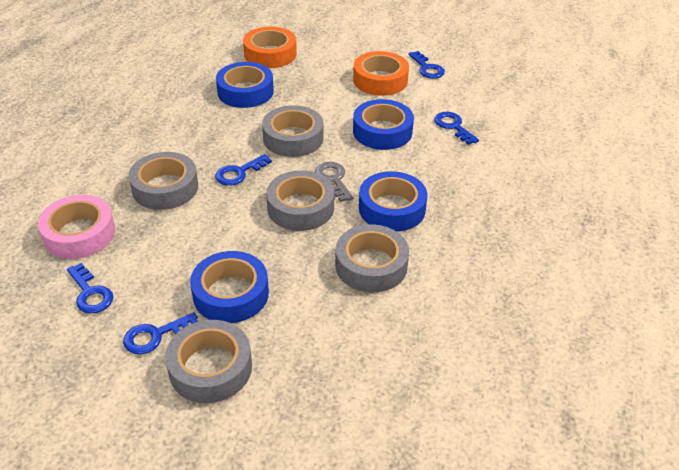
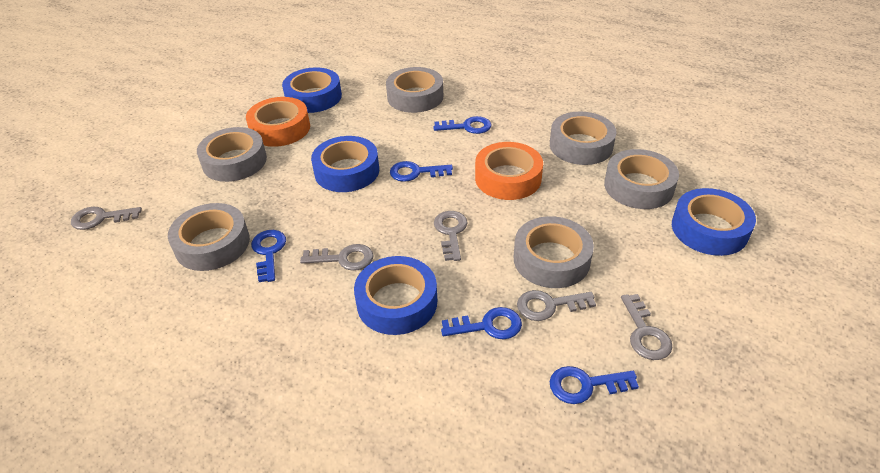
grey key: [315,162,353,202] = 1 -> [71,207,142,230] [300,244,374,271] [434,211,467,261] [517,290,596,321] [621,294,673,360] = 5
grey tape: [128,152,198,210] [165,320,252,403] [262,105,324,157] [266,170,334,231] [335,224,409,292] = 5 -> [168,203,250,271] [197,127,267,182] [386,67,443,113] [514,216,594,288] [550,111,617,165] [604,149,679,209] = 6
pink tape: [38,195,115,259] = 1 -> none = 0

